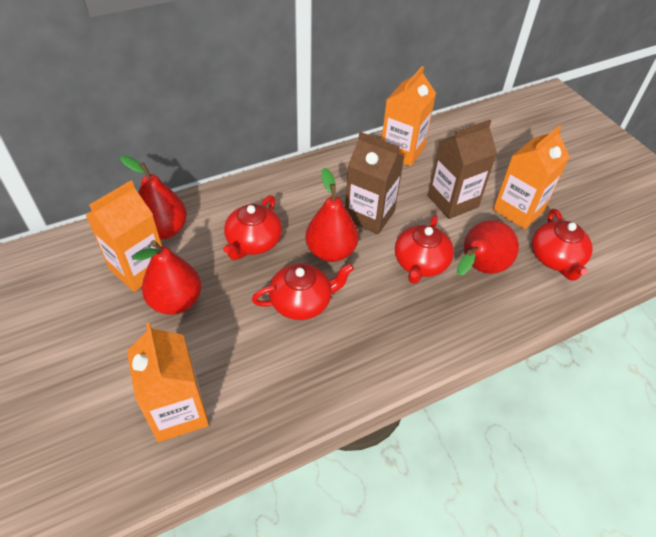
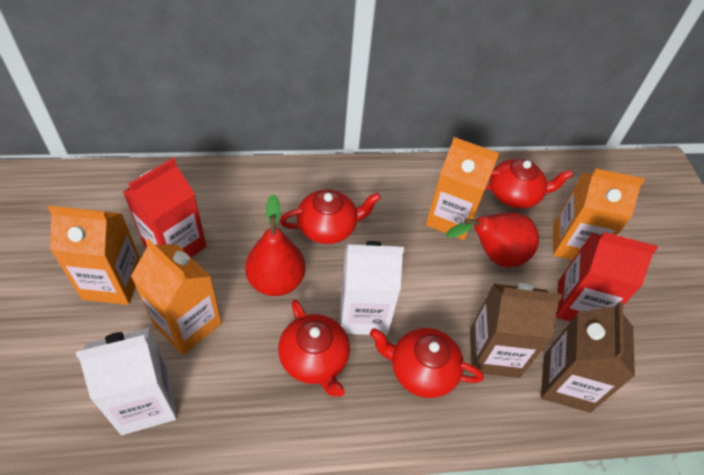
red carton: none = 0 -> [123,158,206,257] [556,232,658,322] = 2
red pear: [120,156,187,240] [133,240,201,315] [305,168,358,262] [457,220,519,276] = 4 -> [245,194,305,296] [446,212,539,268] = 2
white carton: none = 0 -> [76,328,177,435] [340,241,404,335] = 2

